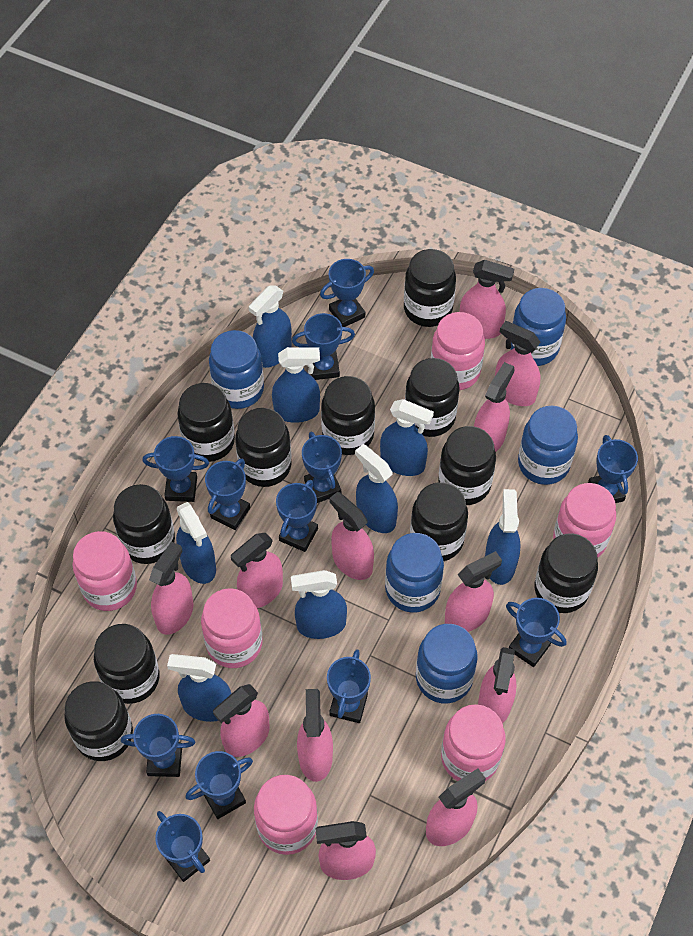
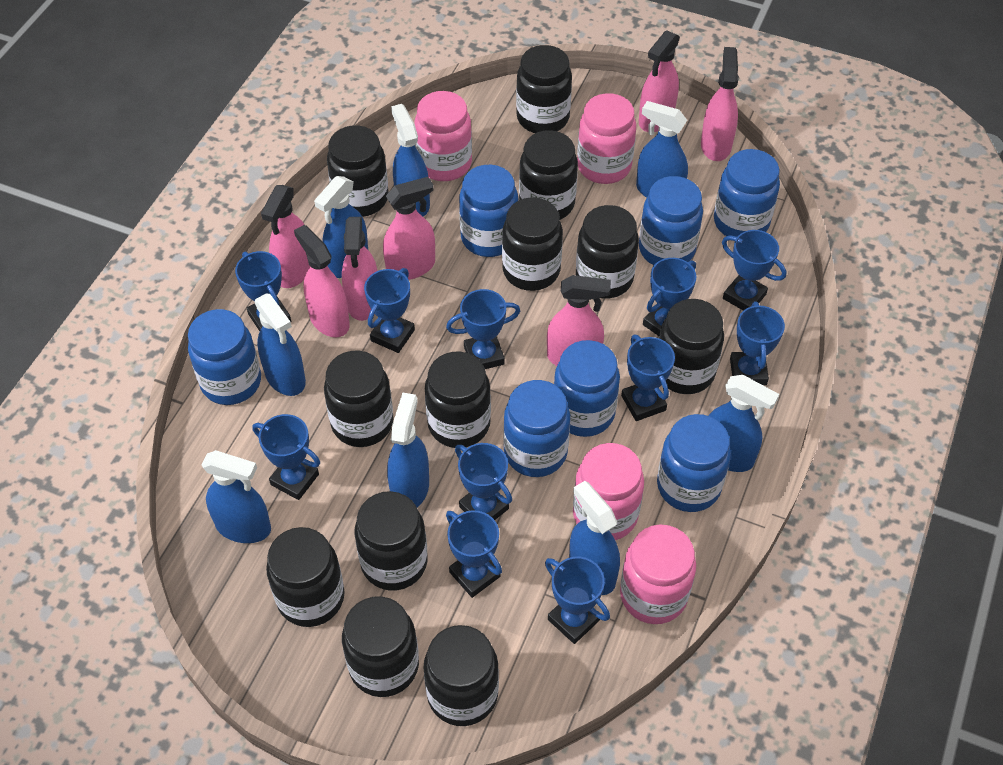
black jar: [64,681,133,761] [94,624,160,704] [113,484,175,564] [177,383,235,462] [235,408,292,487] [321,376,375,455] [404,249,456,327] [405,358,460,437] [410,482,468,561] [438,426,496,505] [534,533,598,613] = 11 -> [266,527,345,627] [324,350,394,447] [327,126,388,217] [342,596,419,697] [354,491,428,591] [423,625,499,726] [425,351,491,448] [502,197,563,291] [516,45,572,133] [519,130,578,220] [576,205,639,299] [659,299,724,394] = 12
blue jar: [209,330,264,409] [385,533,444,613] [416,624,478,703] [510,288,566,366] [518,406,578,485] = 5 -> [188,309,261,405] [459,165,518,257] [503,380,570,477] [554,340,620,437] [639,176,703,265] [657,414,731,512] [714,149,780,237] = 7
blue trophy: [121,714,195,777] [142,436,209,502] [155,811,210,882] [185,751,253,819] [205,458,250,530] [276,480,318,552] [292,313,355,380] [302,432,342,503] [320,259,374,327] [327,649,371,723] [506,598,566,667] [588,435,638,503] = 12 -> [235,251,291,331] [253,414,320,500] [364,268,415,353] [446,289,520,369] [446,510,502,598] [455,443,512,520] [545,557,610,644] [621,335,675,421] [643,258,697,336] [722,230,786,311] [730,301,785,385] = 11
pink jar: [73,531,137,611] [201,588,262,668] [254,775,318,855] [431,312,485,390] [441,704,506,781] [553,483,616,557] = 6 -> [414,91,472,181] [573,443,644,540] [577,93,636,184] [620,525,696,624] = 4
pink spray bottle: [149,541,194,635] [213,684,270,757] [231,533,283,608] [297,689,333,782] [316,821,376,880] [329,492,374,580] [426,768,485,846] [445,551,502,632] [460,260,514,339] [474,362,515,452] [478,647,517,723] [495,321,540,406] = 12 -> [261,185,310,288] [294,225,350,337] [342,217,377,321] [383,177,435,280] [547,275,611,366] [639,30,680,132] [701,47,739,161] = 7

